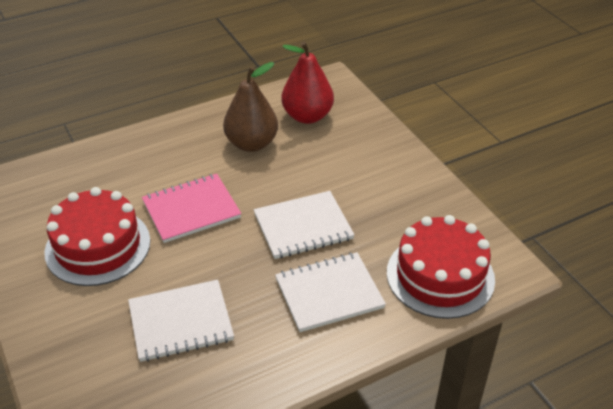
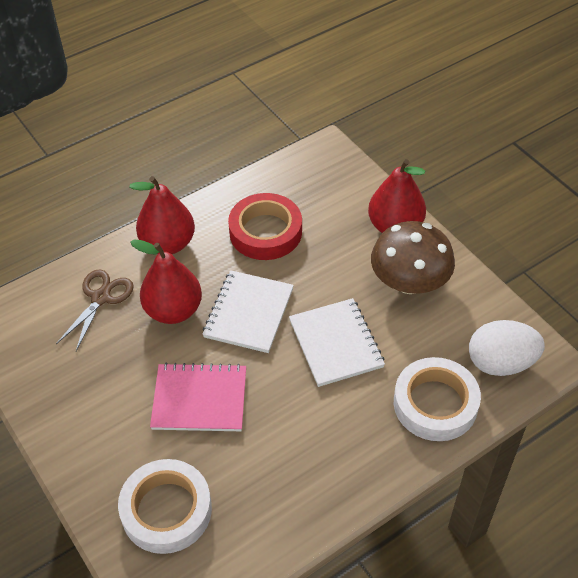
brown mushroom: none = 0 -> [371,221,455,294] = 1
brown pear: [223,62,278,152] = 1 -> none = 0
brown scissors: none = 0 -> [56,270,134,351] = 1
red cake: [44,187,150,286] [387,215,495,319] = 2 -> none = 0
red pear: [281,41,334,124] = 1 -> [129,176,195,254] [130,239,202,324] [368,159,426,233] = 3
red tape: none = 0 -> [228,193,302,260] = 1
white egg: none = 0 -> [469,320,545,376] = 1
white notebook: [128,280,234,362] [254,191,355,259] [275,252,386,332] = 3 -> [202,270,294,353] [289,298,385,387] = 2
white tape: none = 0 -> [118,459,212,554] [394,357,481,441] = 2

